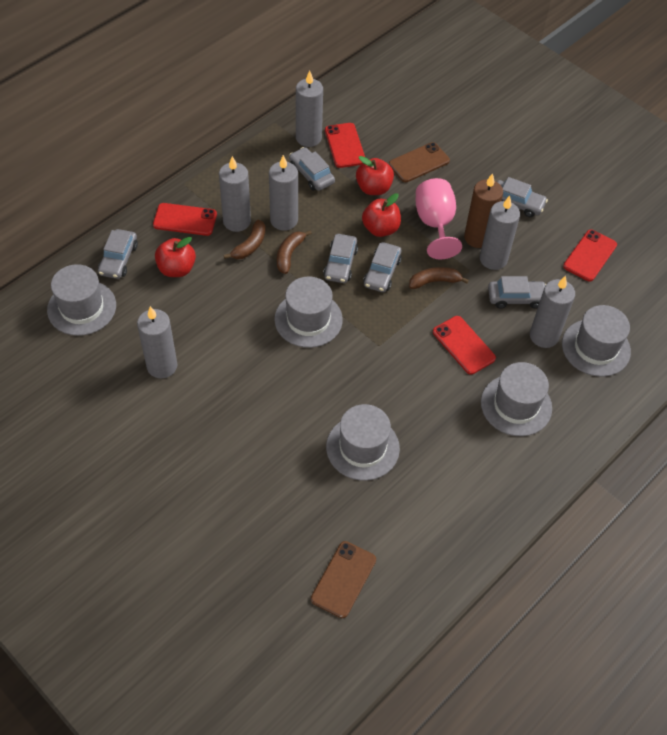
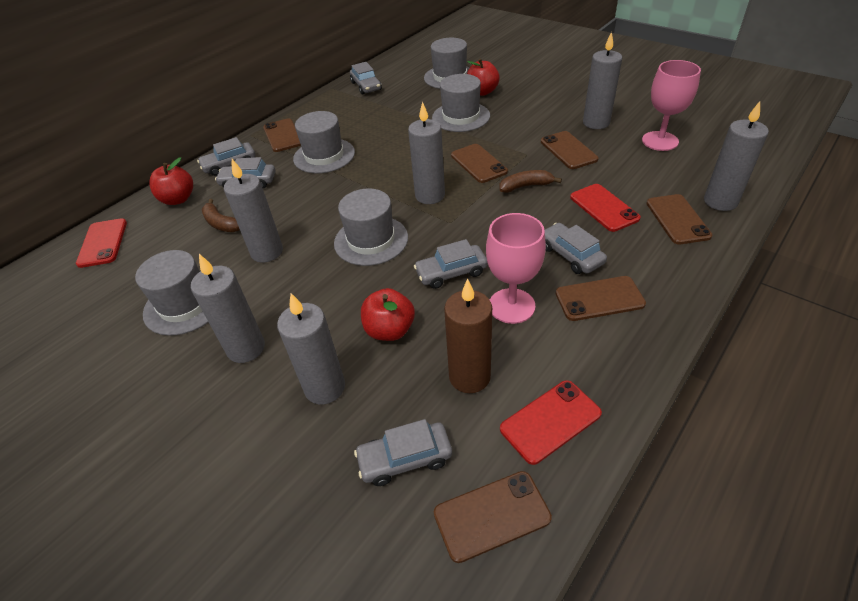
brown banana: [224,219,266,259] [277,230,312,274] [409,267,469,289] = 3 -> [202,199,240,232] [499,170,562,193] = 2
brown phone: [311,541,376,618] [389,142,450,182] = 2 -> [263,118,301,152] [434,471,552,563] [451,144,508,183] [541,131,599,169] [556,276,646,321] [646,194,713,244] = 6
pink goblet: [416,178,462,260] = 1 -> [486,213,546,324] [642,60,701,151] = 2
red phone: [153,203,217,236] [325,123,365,168] [433,316,496,374] [563,230,617,282] = 4 -> [76,218,127,268] [500,380,602,465] [570,184,641,232] = 3

